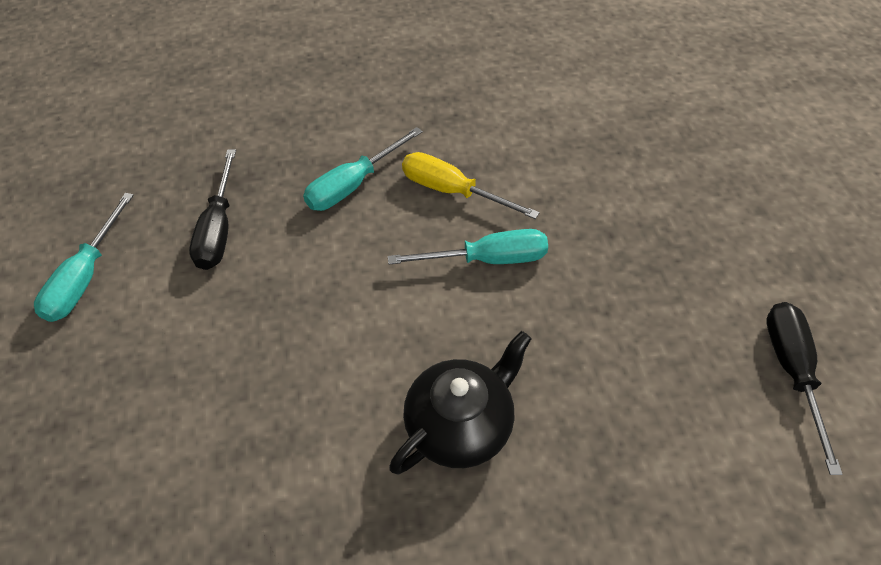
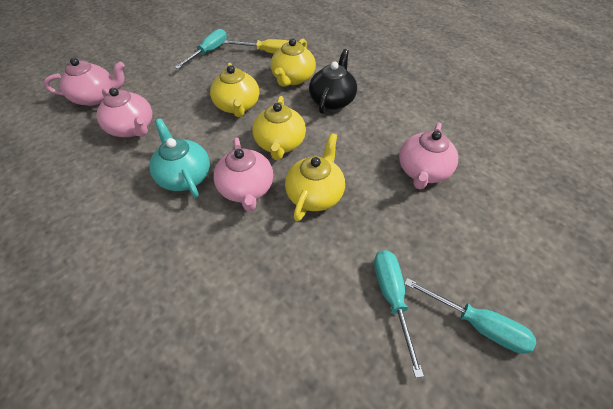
black screwdriver: [189,149,236,270] [766,302,843,475] = 2 -> none = 0
pink teapot: none = 0 -> [43,58,125,106] [96,88,152,137] [213,137,273,211] [399,123,458,189] = 4
turquoise teapot: none = 0 -> [149,119,210,198] = 1
yellow teapot: none = 0 -> [210,63,259,117] [252,96,306,160] [271,38,316,87] [285,133,345,221] = 4

